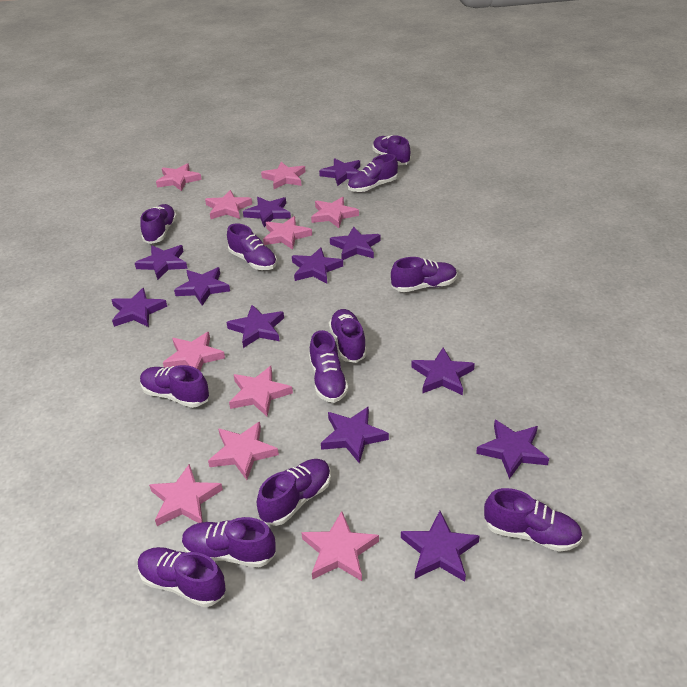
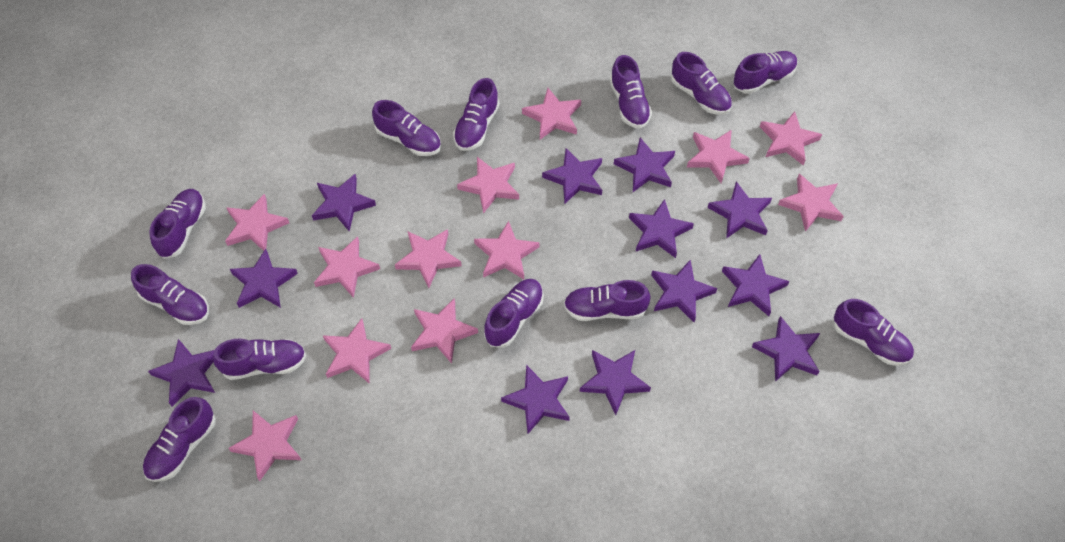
pink star: [149,464,223,526] [156,163,202,191] [163,332,225,370] [205,190,252,219] [208,422,279,480] [229,366,293,416] [261,162,306,189] [263,216,312,250] [301,511,379,581] [311,197,359,228] = 10 -> [225,194,289,251] [228,411,301,481] [314,236,380,298] [323,318,391,384] [395,229,462,288] [411,298,478,363] [457,157,519,213] [474,221,539,279] [522,88,581,139] [687,130,750,183] [760,111,822,166] [778,174,844,231] = 12

